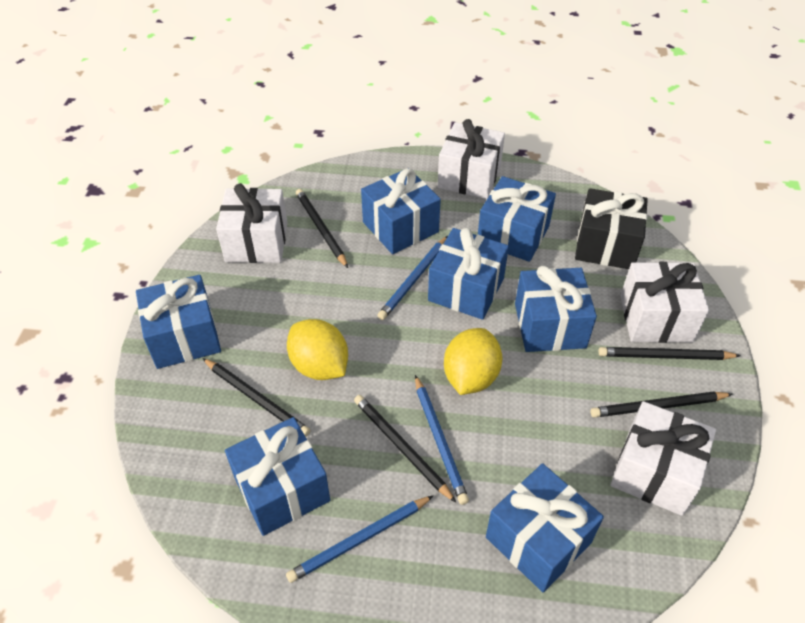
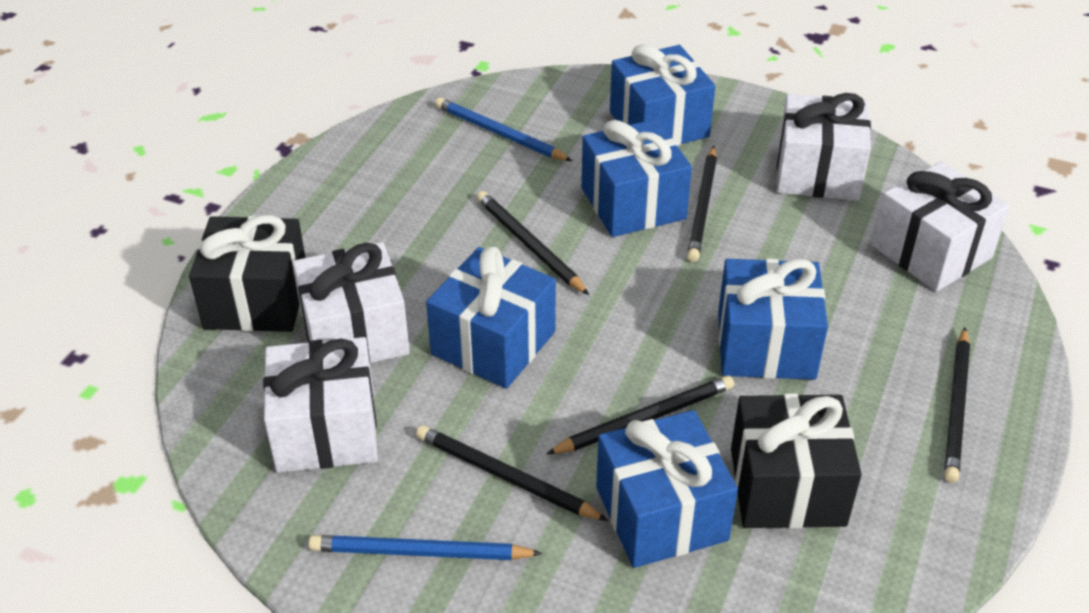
black gift: [575,188,648,269] = 1 -> [189,215,306,332] [731,393,862,529] = 2
blue gift: [136,275,221,369] [225,417,330,536] [361,168,441,254] [428,228,509,320] [478,176,556,262] [486,463,604,593] [515,266,597,352] = 7 -> [426,246,556,389] [581,119,692,237] [596,410,738,568] [610,44,715,145] [718,259,828,380] = 5
blue pencil: [286,496,433,583] [377,236,448,320] [415,375,469,505] = 3 -> [309,535,542,560] [435,97,572,161] = 2
yellow lemon: [287,319,348,380] [444,328,502,395] = 2 -> none = 0

